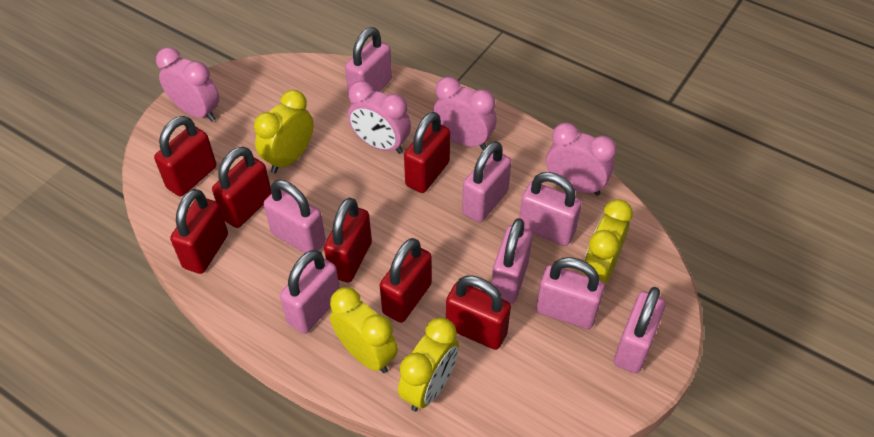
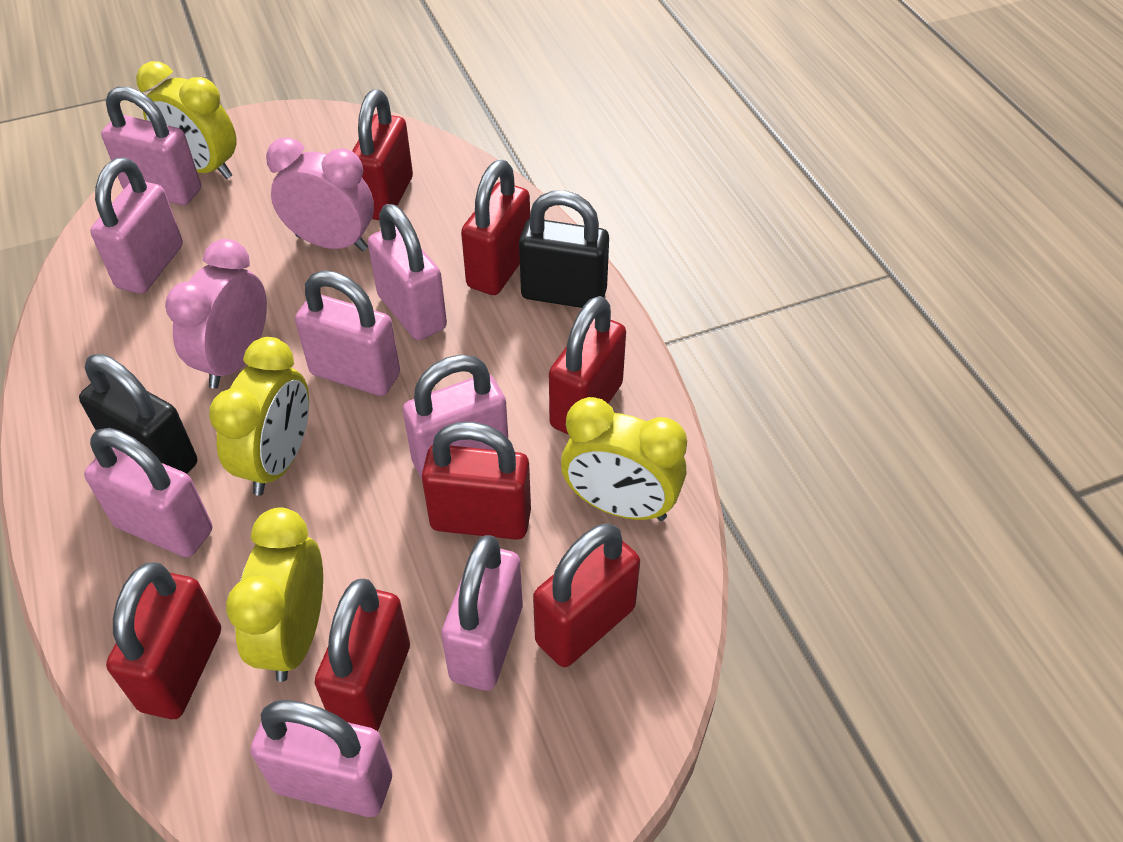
black padlock: none = 0 -> [79,354,197,474] [519,191,609,308] = 2
pink clock: [156,48,219,122] [348,81,411,154] [433,77,497,150] [546,122,617,196] = 4 -> [165,239,267,389] [266,137,374,252] = 2

